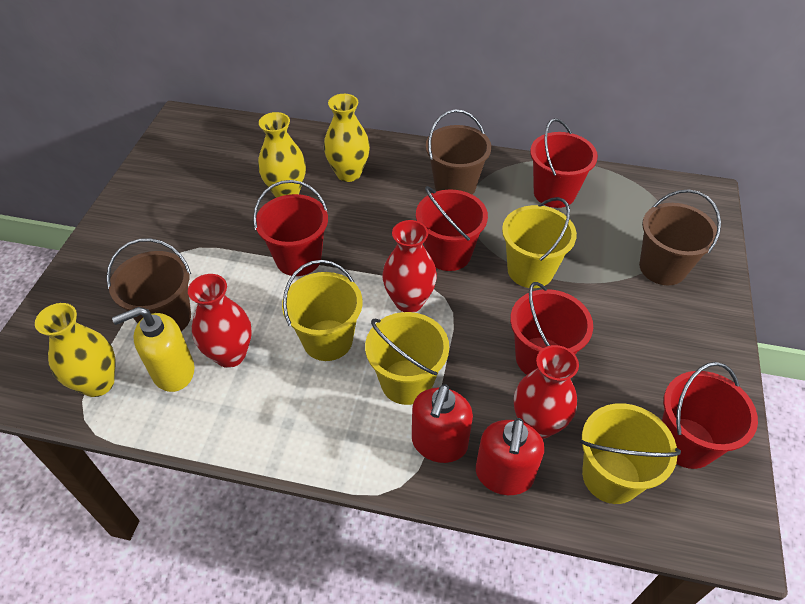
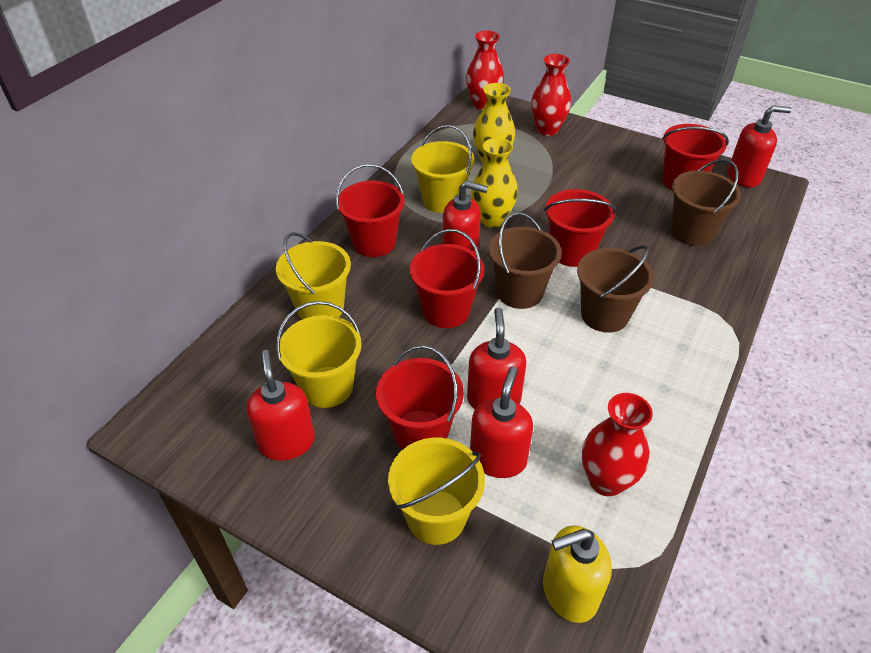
red soap dispenser: [412,384,473,463] [476,418,544,495] = 2 -> [246,350,315,461] [442,181,488,252] [467,308,526,409] [470,366,533,478] [728,105,792,187] = 5
yellow vase: [35,303,115,397] [258,112,306,198] [324,94,370,182] = 3 -> [471,138,518,228] [473,83,515,164] = 2

